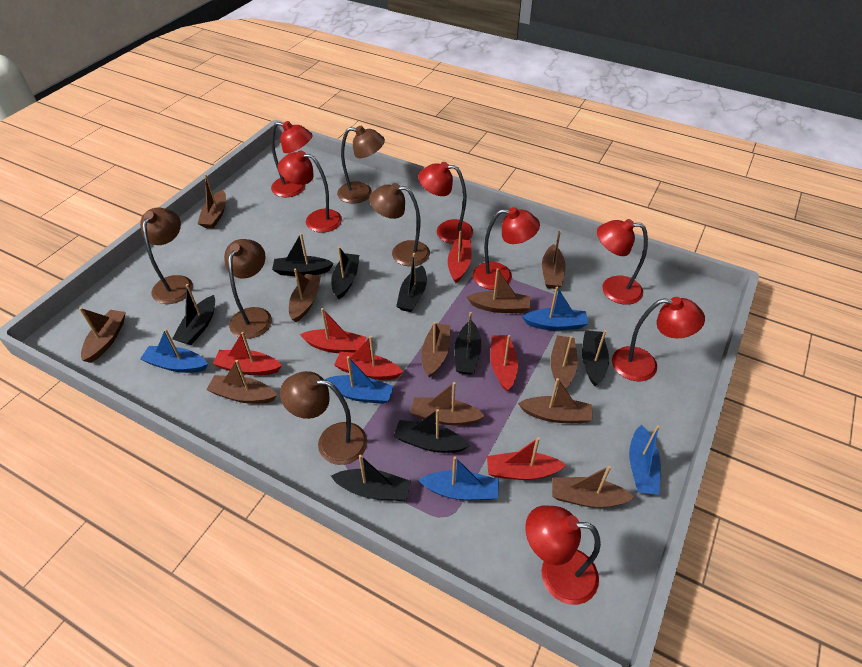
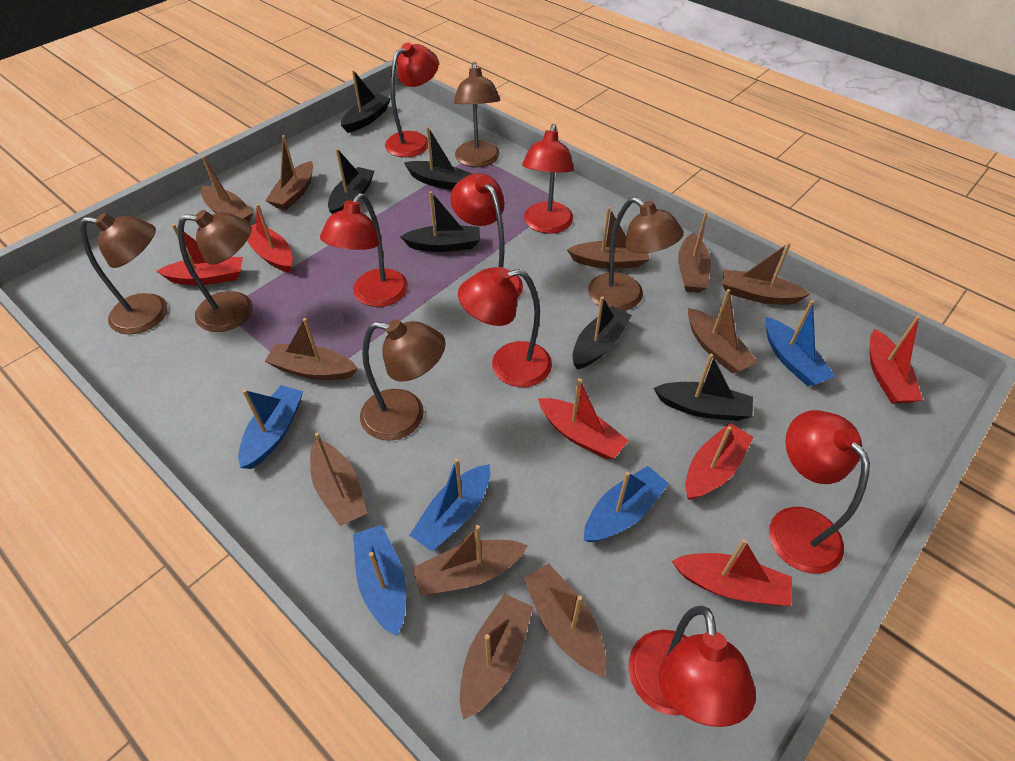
black boat: [172,284,215,345] [272,233,334,276] [331,246,359,299] [331,455,411,501] [394,409,470,453] [396,253,427,312] [455,312,481,375] [582,330,609,386] = 8 -> [328,148,374,214] [341,70,391,133] [400,191,480,252] [404,126,472,190] [572,296,632,370] [654,354,753,421] = 6

